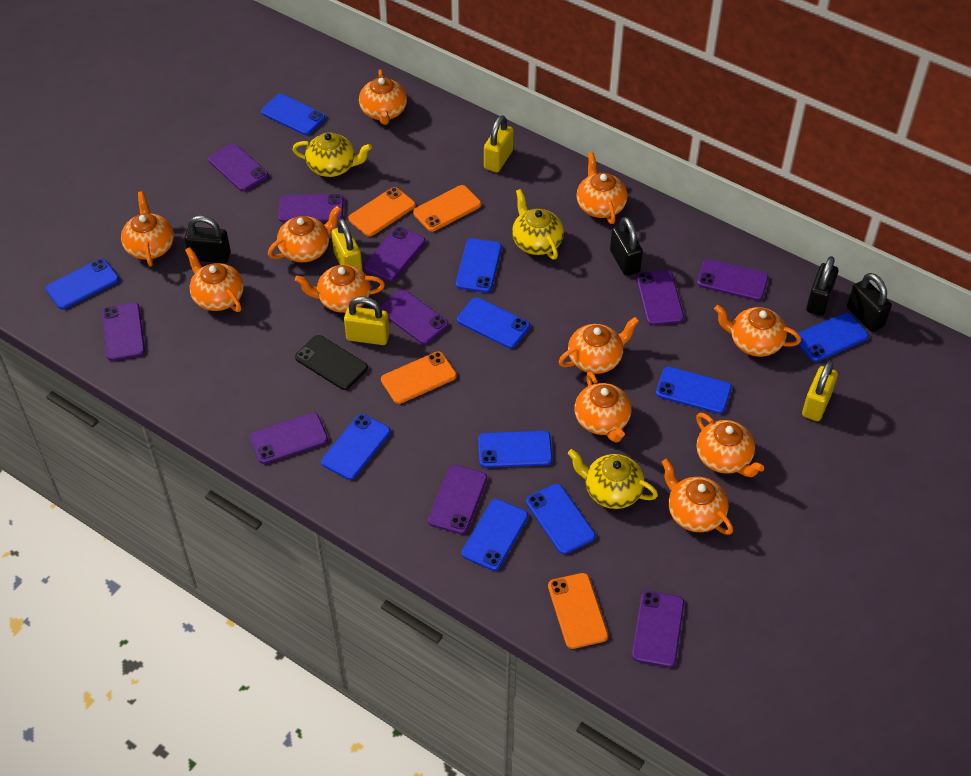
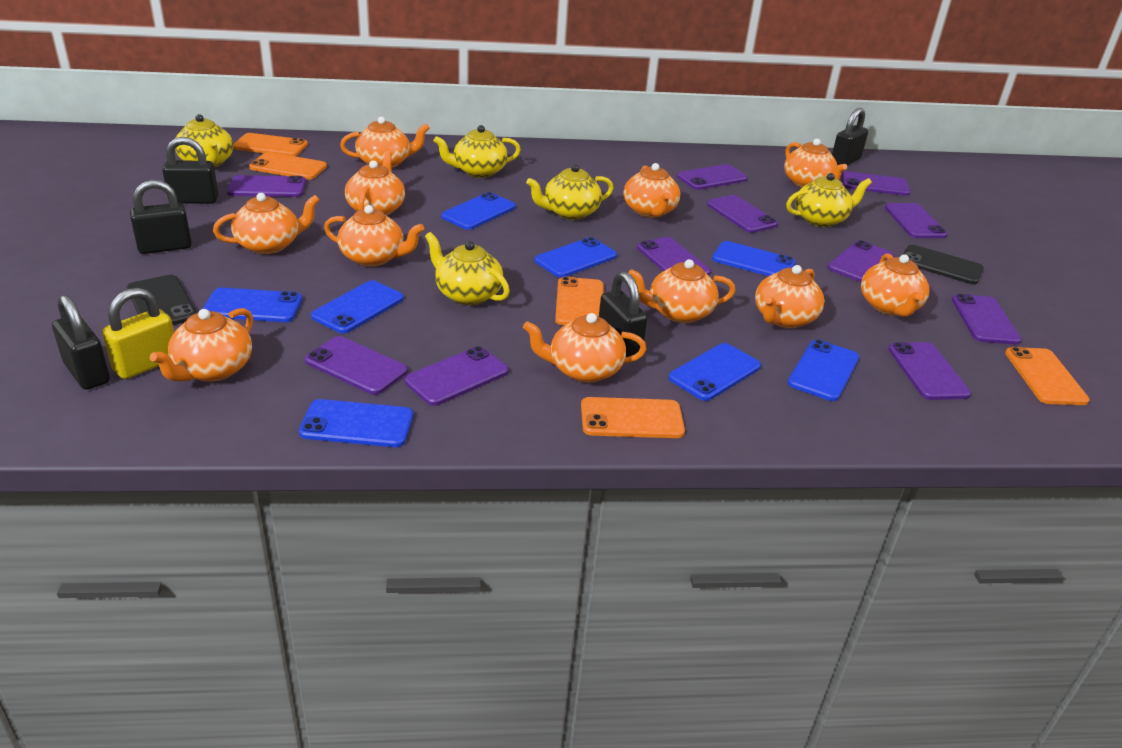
black padlock: [184,215,231,263] [610,217,643,276] [806,256,838,316] [847,273,892,332] = 4 -> [52,294,110,390] [130,180,192,254] [162,137,218,204] [599,271,648,357] [832,108,868,166] = 5
black phone: [295,335,368,390] = 1 -> [126,275,197,325] [903,245,984,284] = 2
blue phone: [45,259,119,309] [261,94,326,135] [321,414,391,480] [456,239,502,293] [457,297,530,348] [462,499,528,571] [478,431,552,468] [526,484,595,554] [656,367,732,414] [794,313,869,362] = 10 -> [203,288,302,322] [299,399,413,447] [311,281,404,334] [441,192,516,230] [535,237,617,278] [669,343,761,401] [712,241,795,276] [788,339,859,401] = 8
orange phone: [348,187,416,237] [381,351,457,404] [413,185,481,232] [548,573,608,649] = 4 -> [233,133,308,156] [249,152,327,180] [555,277,604,325] [581,397,685,438] [1005,347,1090,405] = 5
purple phone: [102,302,145,361] [208,143,269,191] [250,412,328,464] [278,194,344,222] [364,227,425,281] [380,289,449,344] [428,465,487,534] [632,591,684,667] [636,270,684,325] [697,259,768,301] = 10 -> [227,175,306,197] [305,336,408,395] [405,346,509,406] [637,237,711,275] [677,164,748,190] [707,195,778,233] [827,240,894,282] [841,171,910,196] [885,203,947,238] [888,342,971,400] [952,294,1021,345] = 11
yellow padlock: [331,218,363,271] [344,297,390,345] [484,115,514,172] [802,360,838,421] = 4 -> [102,288,174,379] = 1
yellow teapot: [292,132,372,177] [512,189,564,260] [568,449,658,509] = 3 -> [175,114,233,167] [425,232,510,305] [434,125,521,178] [526,164,614,220] [786,173,872,227] = 5

